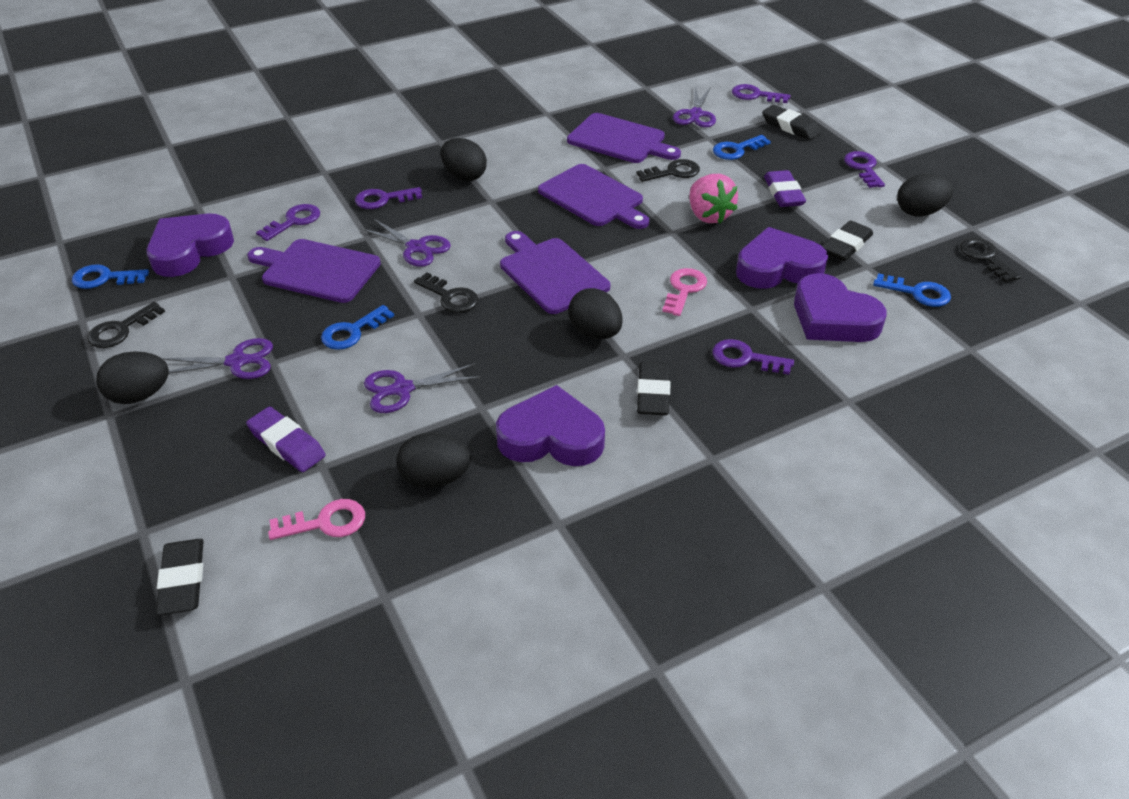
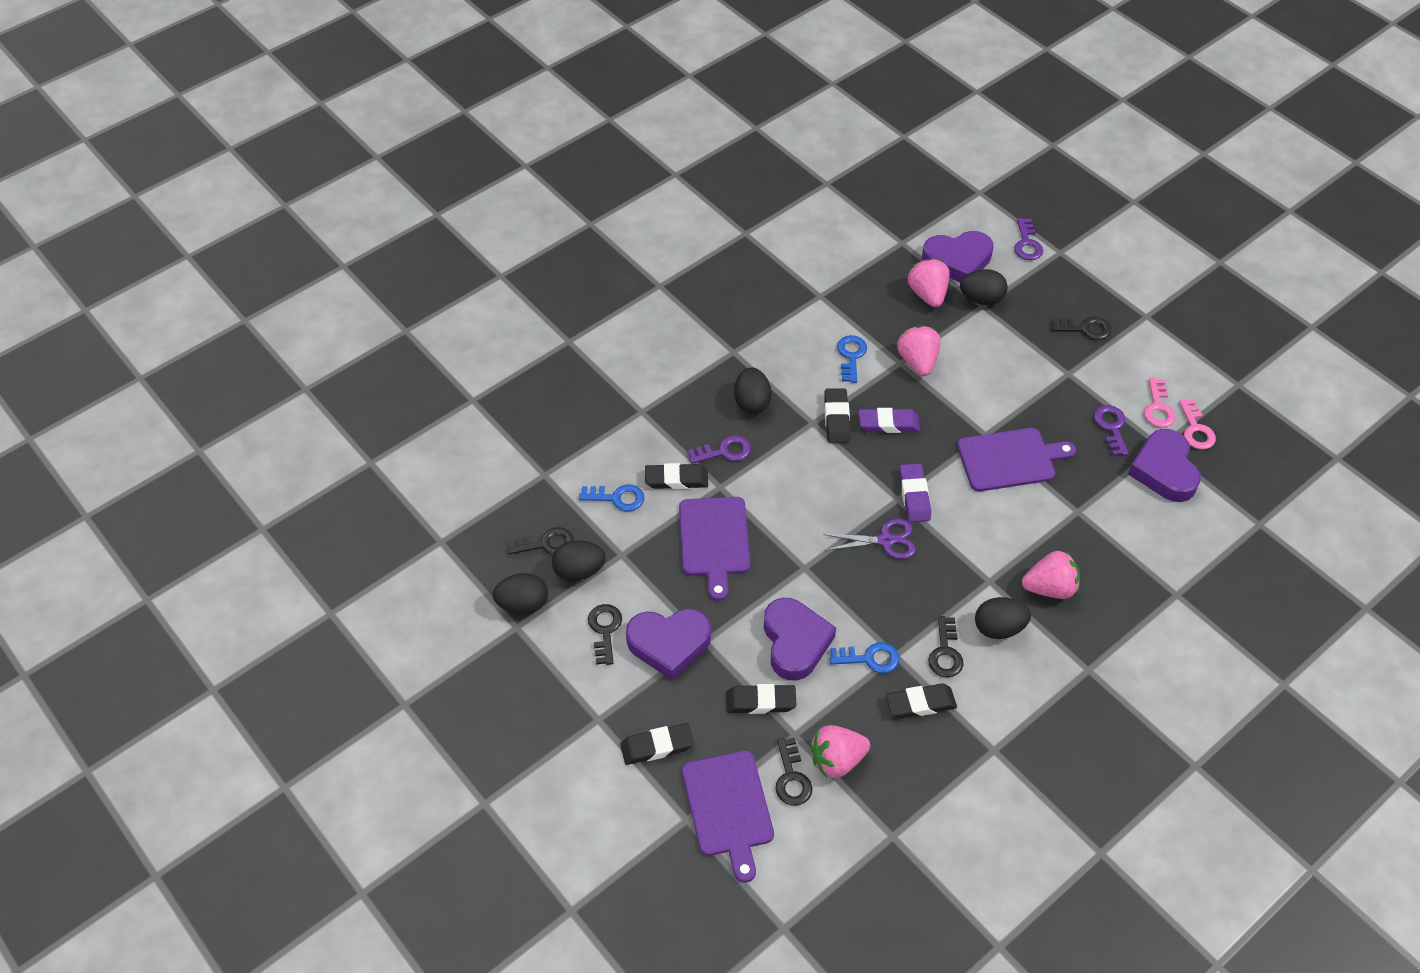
black eraser: [156,539,204,616] [637,362,670,415] [762,105,821,140] [822,220,873,261] = 4 -> [621,723,694,765] [645,463,708,489] [726,684,796,714] [824,388,850,443] [886,683,957,719] = 5
black key: [87,302,165,348] [414,272,478,313] [636,159,700,182] [960,238,1021,283] = 4 -> [508,527,574,555] [588,604,622,665] [776,738,813,806] [928,616,964,678] [1051,317,1111,340] = 5
blue key: [72,264,149,289] [321,305,394,350] [713,135,771,160] [873,273,951,307] = 4 -> [579,484,645,511] [830,642,899,673] [837,335,867,383] = 3
pink strawberry: [689,174,738,223] = 1 -> [810,725,870,778] [897,325,941,376] [908,258,950,307] [1022,551,1080,599] = 4
purple cutting board: [248,239,381,303] [500,231,610,314] [538,164,649,229] [567,113,681,163] = 4 -> [679,497,750,601] [682,750,774,883] [957,428,1076,492] = 3
purple key: [256,204,320,241] [355,187,422,209] [712,339,794,375] [732,84,790,103] [844,151,885,188] = 5 -> [688,435,751,464] [1014,218,1043,260] [1094,405,1129,456] = 3
purple scissors: [162,338,273,379] [360,218,451,267] [364,363,481,413] [673,86,716,127] = 4 -> [823,519,916,559] = 1

